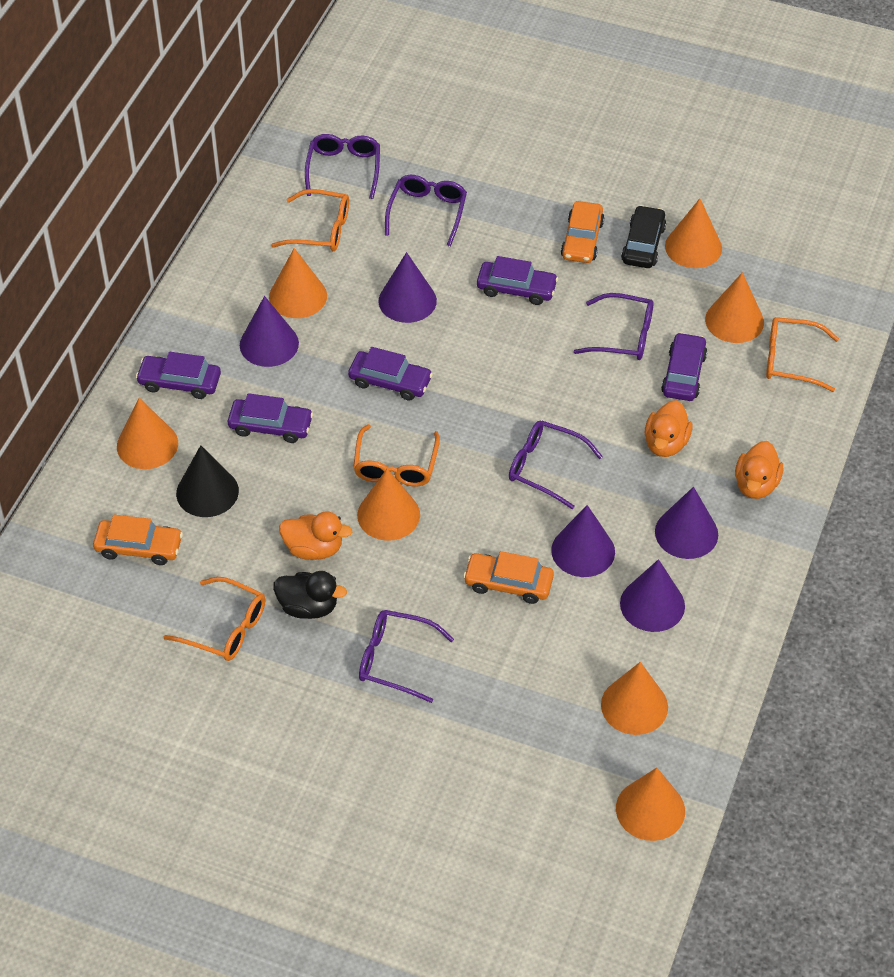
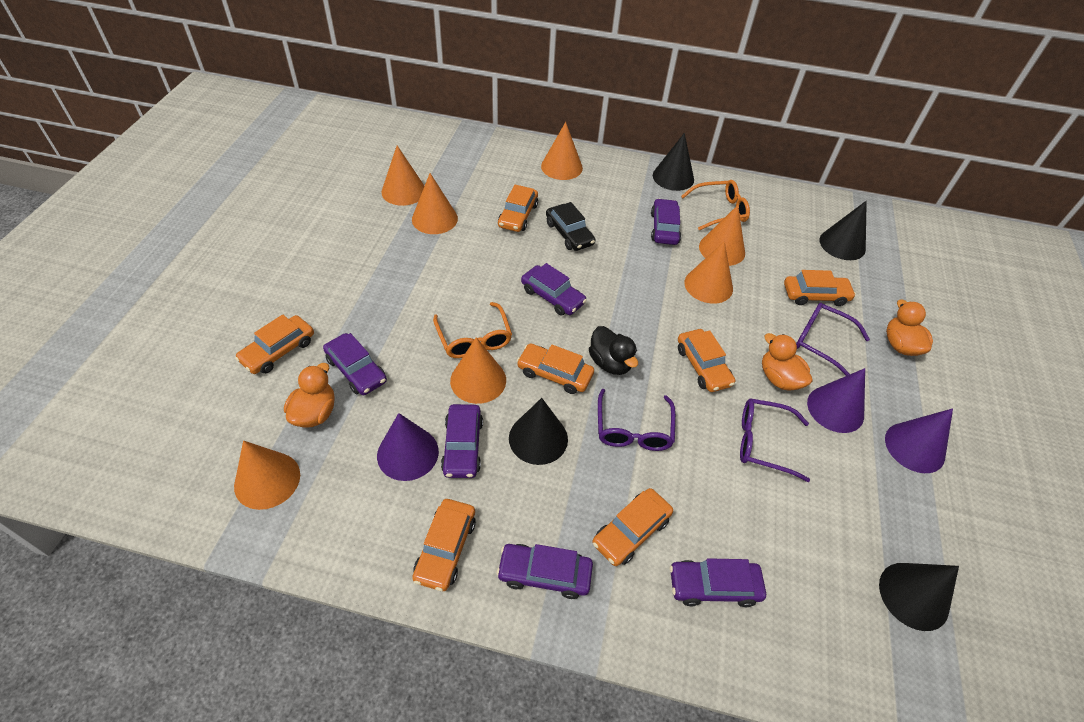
black cone: [176,445,239,517] = 1 -> [509,398,568,465] [653,133,694,191] [820,201,867,260] [879,563,959,631] = 4
orange car: [93,515,183,565] [463,551,554,604] [561,201,604,263] = 3 -> [235,314,314,374] [412,499,476,591] [498,185,538,232] [517,343,594,394] [592,488,673,566] [678,329,735,392] [784,270,856,306] = 7
orange glasses: [164,577,265,661] [271,189,349,251] [353,424,440,487] [766,317,839,392] = 4 -> [433,302,512,358] [681,180,750,231] = 2
purple car: [136,352,221,399] [228,393,313,443] [348,347,433,401] [477,256,558,305] [661,332,707,401] = 5 -> [323,333,387,395] [441,404,483,478] [497,544,593,599] [521,263,587,316] [651,199,681,245] [670,558,766,607] = 6
purple cone: [240,296,299,367] [378,252,437,323] [551,505,615,577] [620,559,685,632] [655,487,718,559] = 5 -> [377,413,439,481] [807,368,865,433] [885,408,953,473] = 3
purple glasses: [305,134,380,199] [359,610,454,703] [385,175,467,247] [509,421,603,509] [574,293,654,360] = 5 -> [598,389,676,451] [740,398,810,482] [796,303,870,376] = 3

